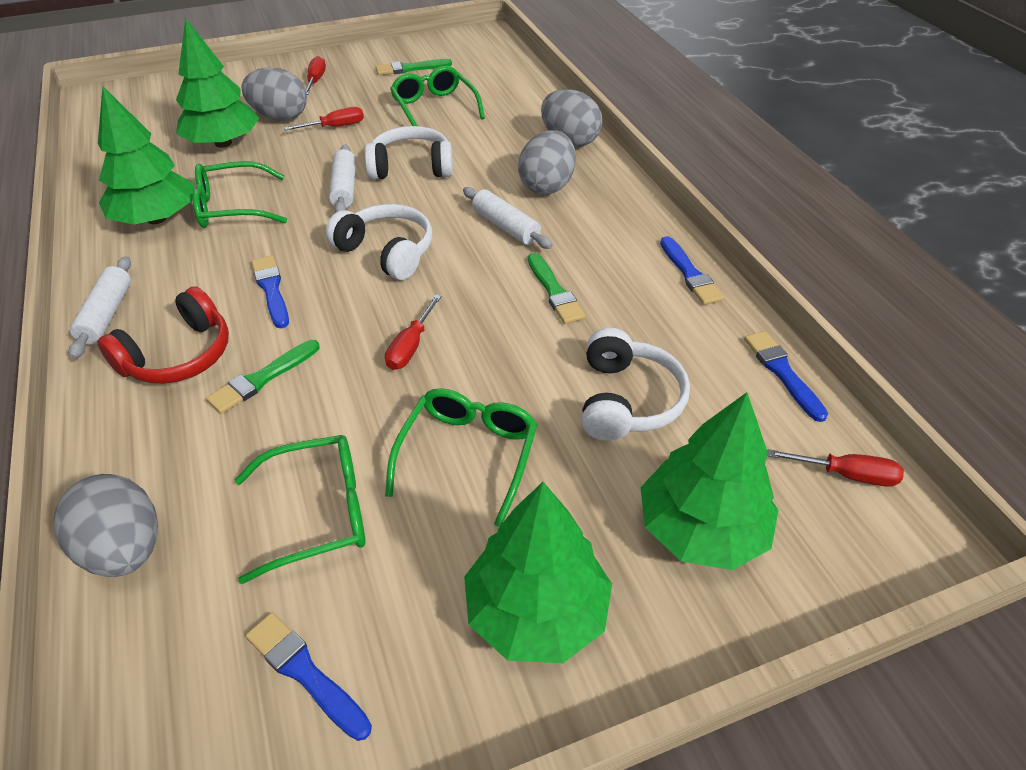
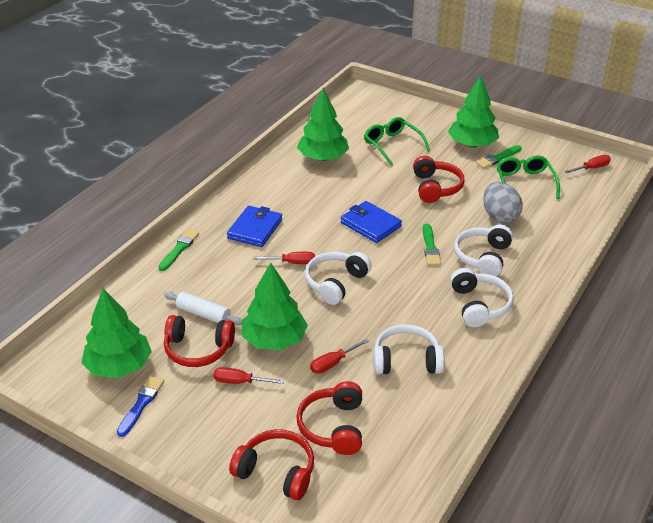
blue brush: [246,612,372,741] [251,255,289,328] [660,236,724,305] [744,331,828,422] = 4 -> [117,376,164,437] = 1
blue wallet: none = 0 -> [227,206,282,247] [341,201,402,243] = 2
green glasses: [193,161,287,228] [234,435,365,584] [385,388,537,527] [390,66,485,126] = 4 -> [364,117,430,166] [496,155,560,199] = 2
grey egg: [54,474,158,577] [242,68,307,121] [518,130,576,195] [541,89,602,147] = 4 -> [483,182,523,224] = 1
red headphones: [97,286,229,384] = 1 -> [164,315,235,367] [229,429,314,500] [296,381,362,455] [413,156,465,203] = 4
white headphones: [326,204,433,280] [365,126,453,179] [582,328,690,441] = 3 -> [305,252,372,305] [373,324,444,375] [450,268,514,327] [454,224,513,276] = 4
white rolling pin: [69,256,131,359] [329,145,356,212] [463,187,553,249] = 3 -> [164,292,242,325] = 1

